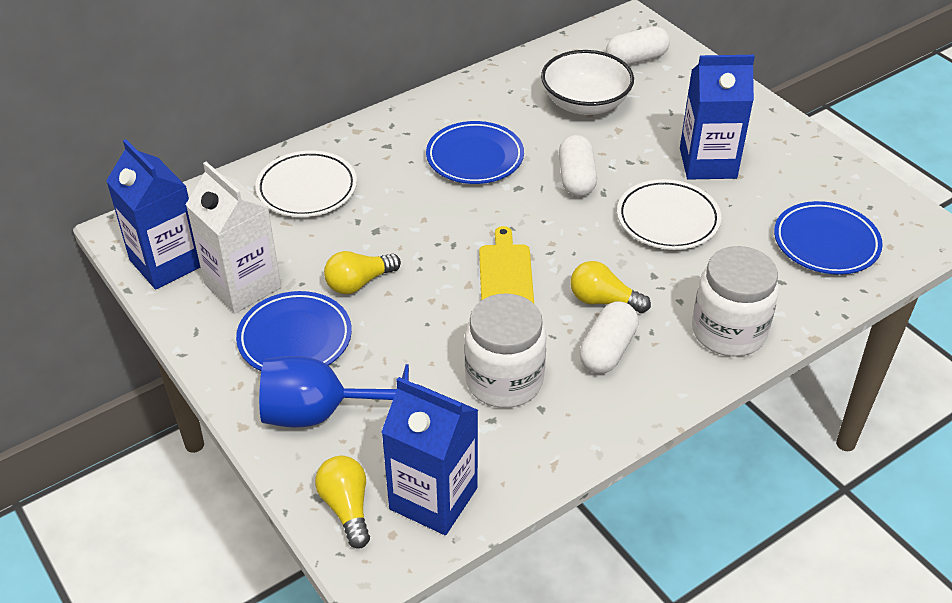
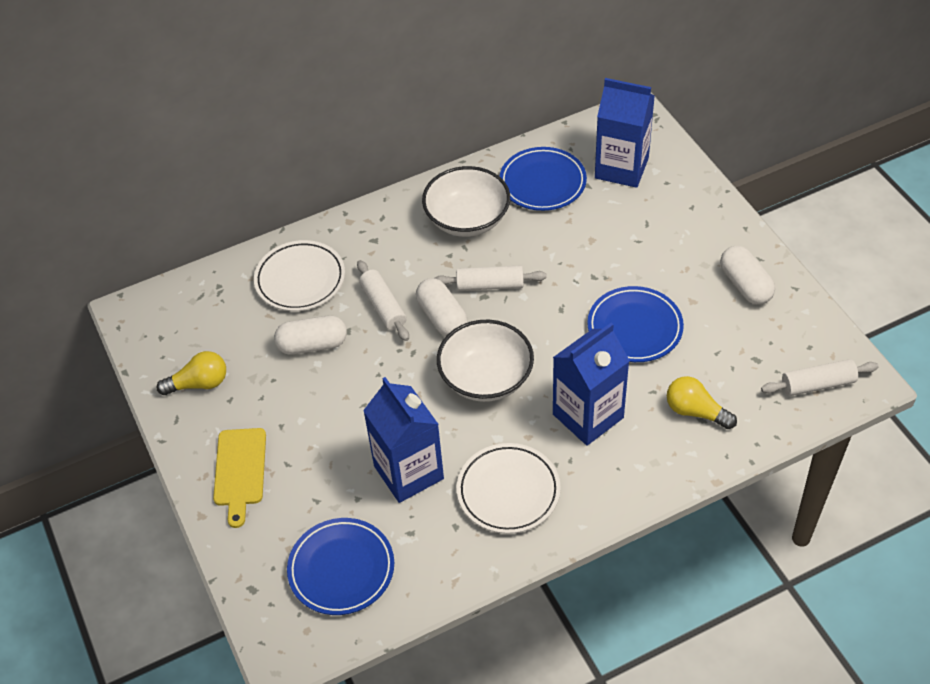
blue goblet: [259,356,409,428] = 1 -> none = 0
white bowl: [541,50,634,115] = 1 -> [422,166,510,237] [437,320,534,402] = 2
white carton: [186,162,281,313] = 1 -> none = 0
white jar: [465,293,546,408] [692,246,779,357] = 2 -> none = 0
white rolling pin: none = 0 -> [357,260,409,341] [435,266,547,291] [761,359,879,396] = 3
yellow light bulb: [315,456,370,549] [324,251,401,294] [571,261,651,313] = 3 -> [156,351,226,395] [667,376,737,429] = 2

